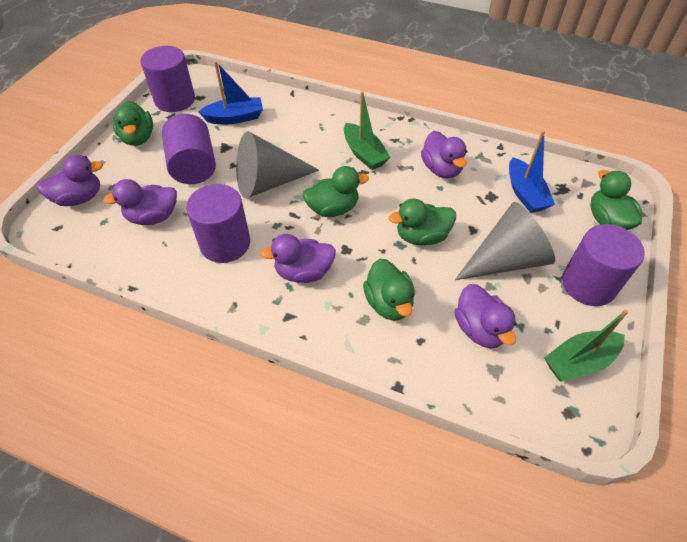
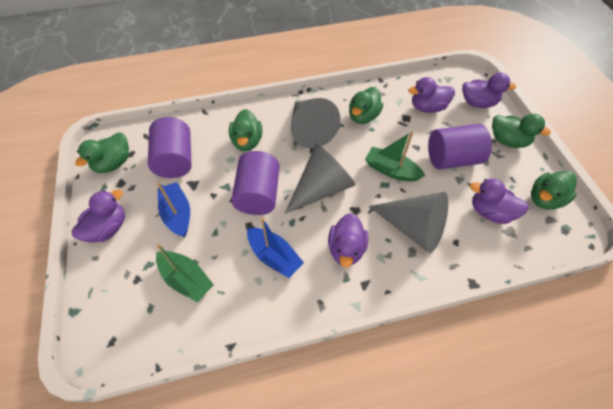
grey cone: [236,131,319,198] [455,202,555,280] = 2 -> [285,144,356,214] [291,98,340,149] [369,192,448,253] = 3
purple cylinder: [141,46,195,112] [162,114,216,184] [186,184,250,263] [562,224,644,306] = 4 -> [148,117,192,178] [231,151,280,215] [428,124,492,169] = 3

